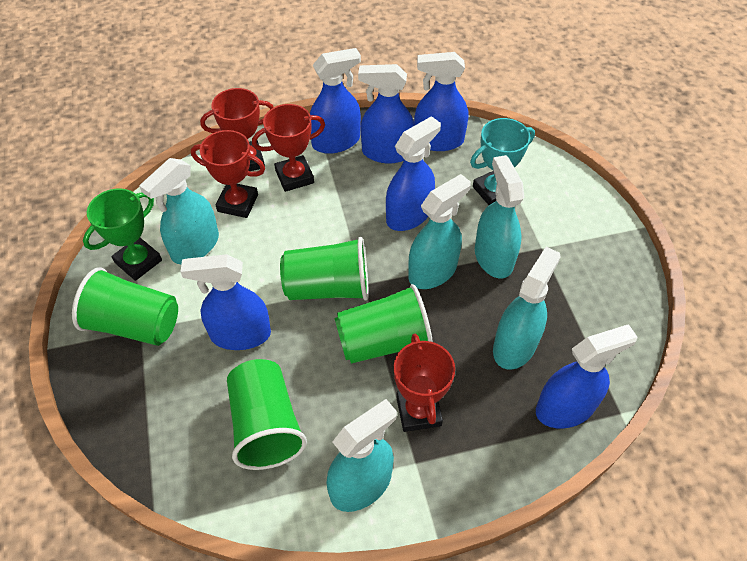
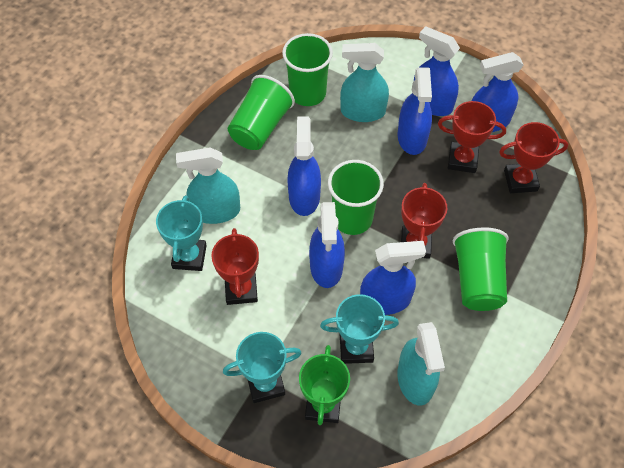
turquoise spray bottle: [139,158,219,264] [326,399,397,512] [408,174,471,289] [475,155,524,279] [493,247,561,370] = 5 -> [176,147,240,224] [340,43,389,122] [397,322,445,406] = 3
turquoise trophy: [470,118,535,205] = 1 -> [156,195,207,271] [223,332,301,403] [320,294,399,364] = 3

